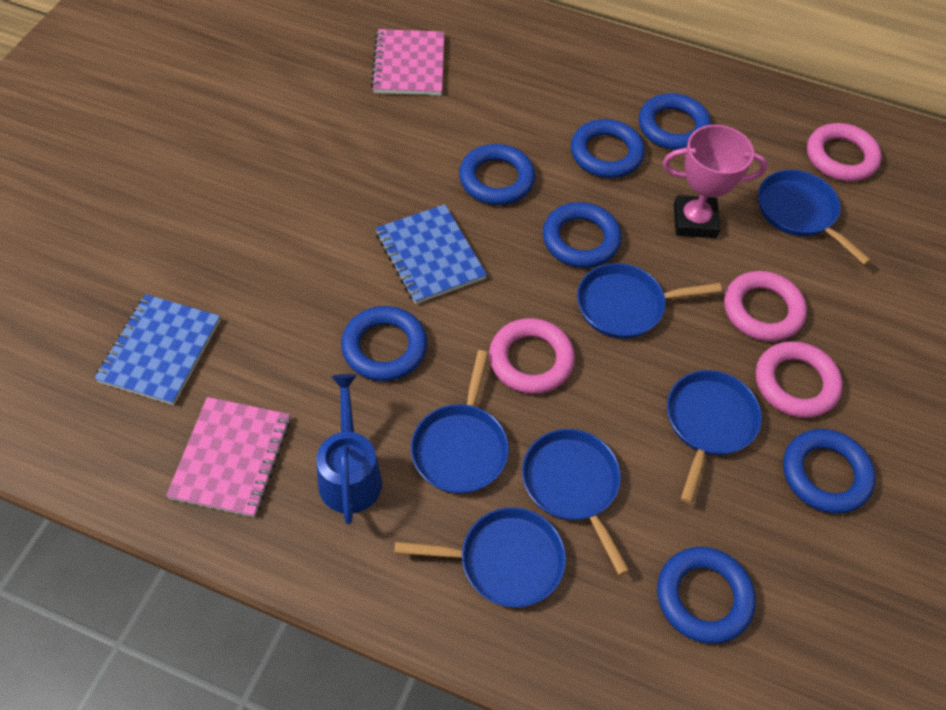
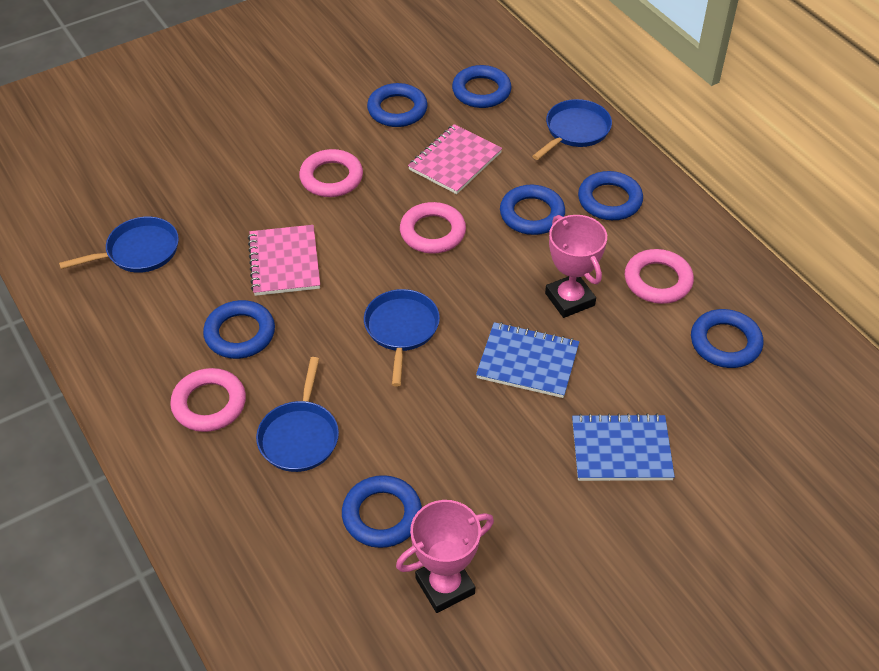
blue pan: [394,507,566,607] [411,350,509,494] [522,429,629,575] [577,263,722,339] [667,370,762,504] [758,170,871,265] = 6 -> [59,217,179,273] [256,357,339,472] [364,289,440,387] [532,99,612,160] = 4
blue watering can: [316,374,382,524] = 1 -> none = 0
pink trophy: [663,125,768,238] = 1 -> [396,500,494,613] [545,215,607,318] = 2

